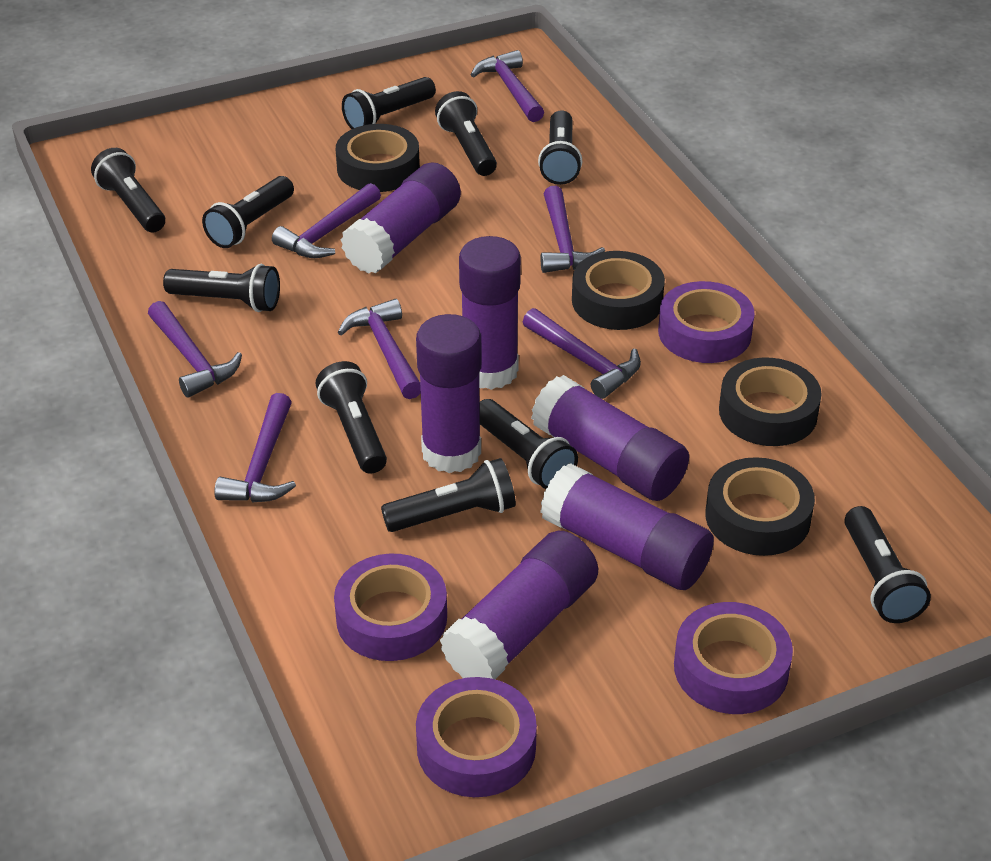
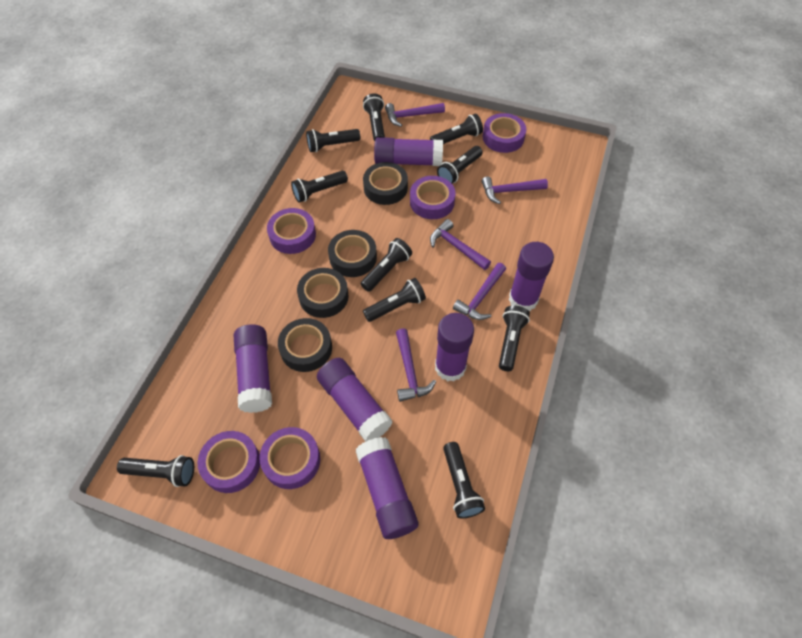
purple hammer: [148,301,242,398] [214,393,296,502] [272,183,381,258] [338,299,421,399] [471,50,544,122] [523,308,641,399] [540,186,605,273] = 7 -> [385,103,445,127] [396,328,436,402] [430,219,491,270] [453,263,506,320] [482,177,548,204] = 5
purple tape: [334,554,447,661] [416,677,537,797] [658,281,755,363] [674,602,793,714] = 4 -> [198,431,260,493] [259,427,320,489] [267,208,316,254] [410,176,456,219] [483,113,526,153] = 5

